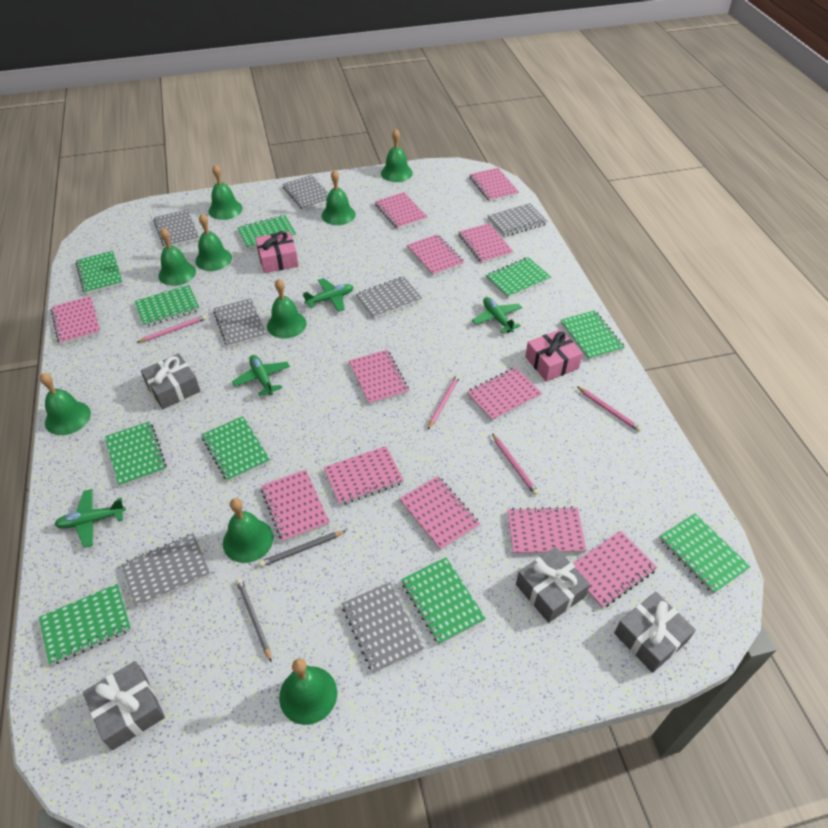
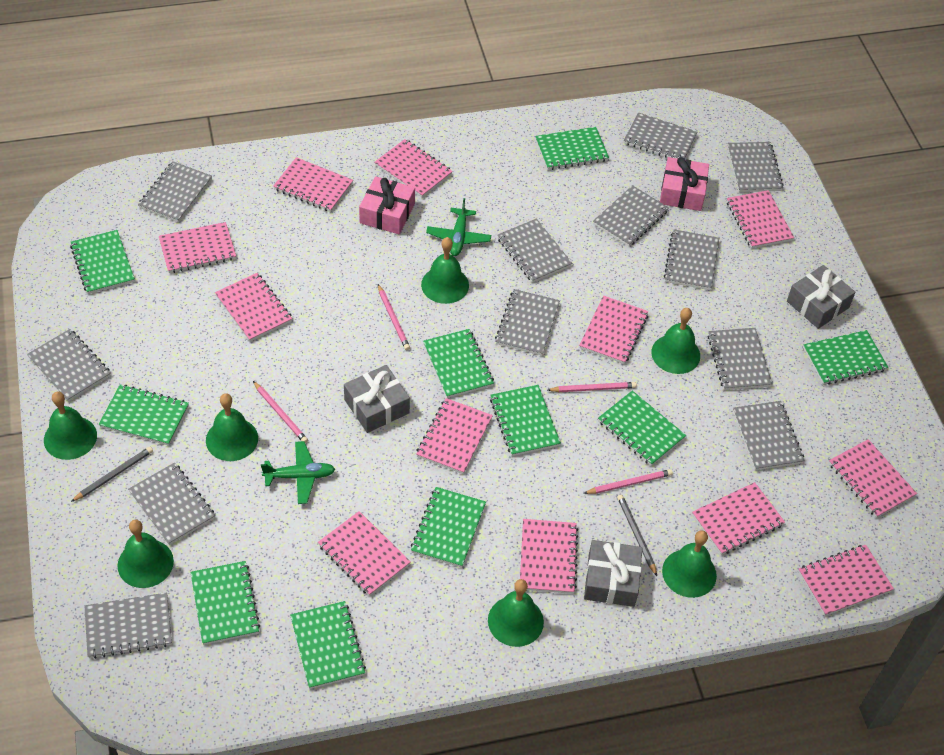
green bell: [40,373,91,435] [158,228,196,286] [195,214,232,271] [209,164,243,220] [223,498,273,563] [267,278,307,339] [279,658,337,725] [322,169,356,225] [381,129,413,182] = 9 -> [44,392,97,460] [117,520,174,588] [206,393,258,461] [421,237,469,304] [488,579,544,647] [651,308,700,374] [662,530,717,598] = 7
green plane: [54,489,126,548] [232,355,290,396] [303,278,353,312] [472,297,522,333] = 4 -> [261,441,335,504] [426,198,491,256] = 2
grey gift: [83,661,165,750] [141,353,200,409] [516,547,590,623] [614,592,696,673] = 4 -> [344,365,410,433] [584,540,642,607] [787,265,855,329] = 3
grey notebook: [122,533,210,608] [154,209,199,247] [213,298,266,347] [282,175,329,210] [342,582,424,673] [356,276,422,319] [488,203,548,237] = 7 -> [27,329,111,402] [85,592,172,659] [128,463,215,545] [138,161,212,222] [495,289,560,356] [497,218,572,283] [593,185,669,247] [624,112,697,159] [664,229,719,290] [708,328,772,390] [727,142,784,192] [733,401,805,471] = 12

